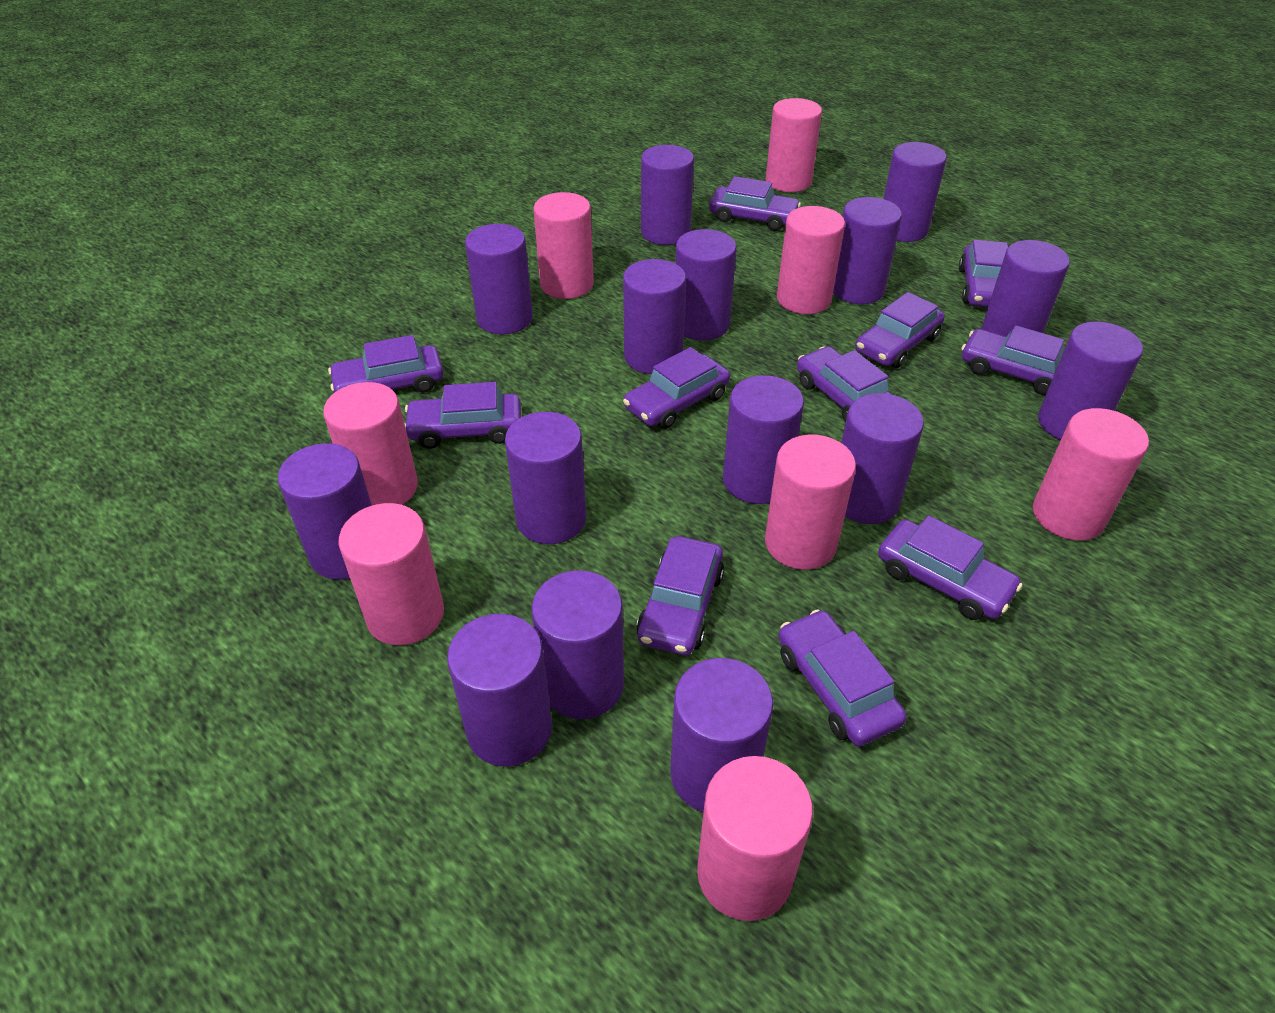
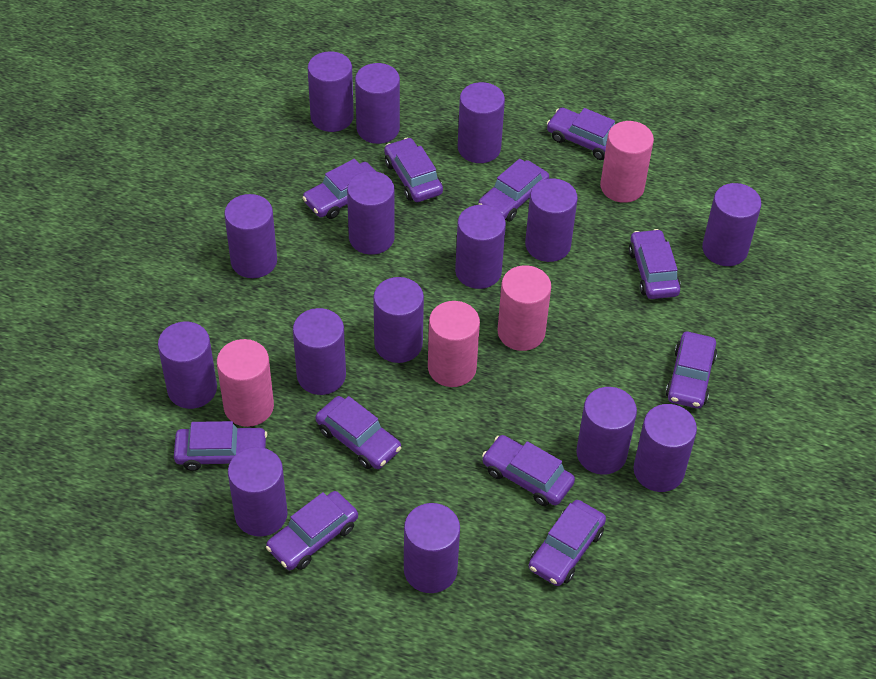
pink cylinder: [323,382,418,506] [339,503,444,645] [533,192,594,299] [697,756,813,921] [765,435,856,570] [766,98,822,192] [777,206,845,314] [1033,408,1149,541] = 8 -> [217,339,274,427] [428,301,480,387] [498,265,551,351] [600,121,654,203] = 4

